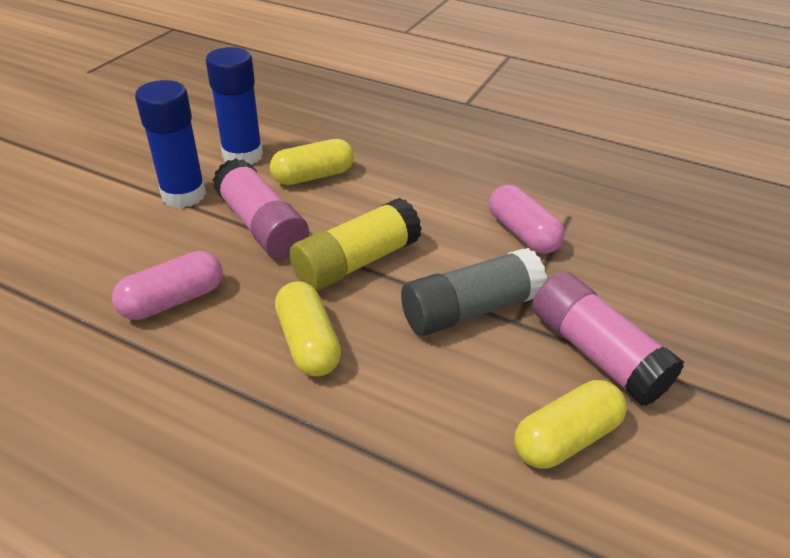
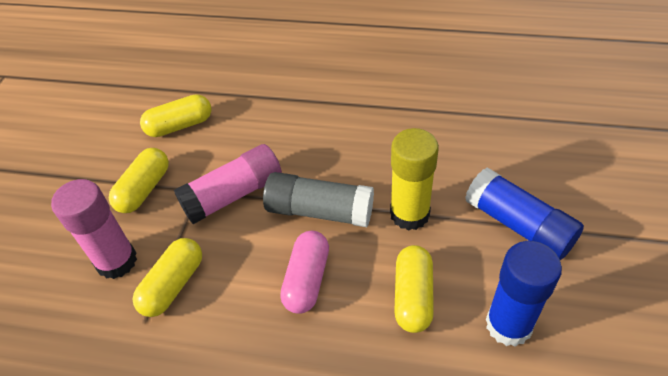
pink capsule: [112,251,223,320] [489,185,565,254] = 2 -> [280,231,329,314] = 1
yellow capsule: [270,139,354,185] [275,281,341,377] [514,380,627,469] = 3 -> [109,148,169,213] [133,238,202,317] [140,94,212,137] [394,245,434,333] = 4

